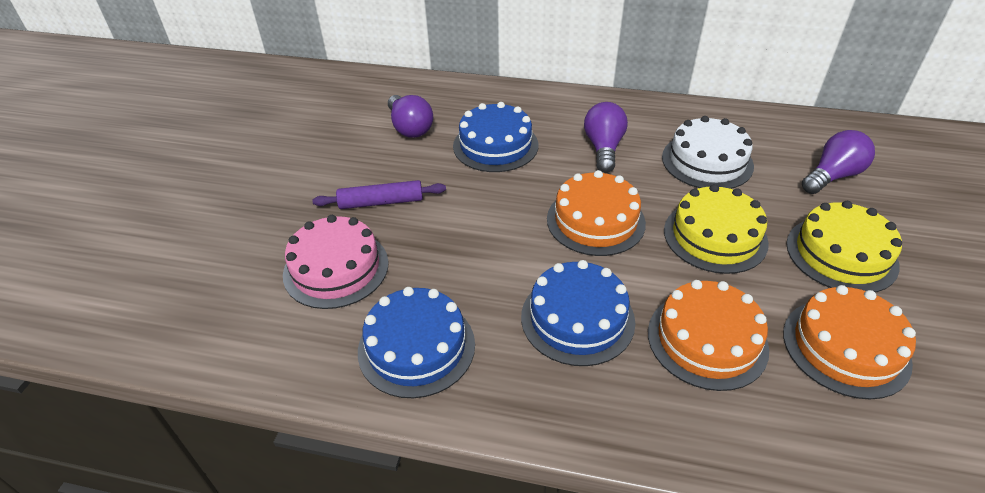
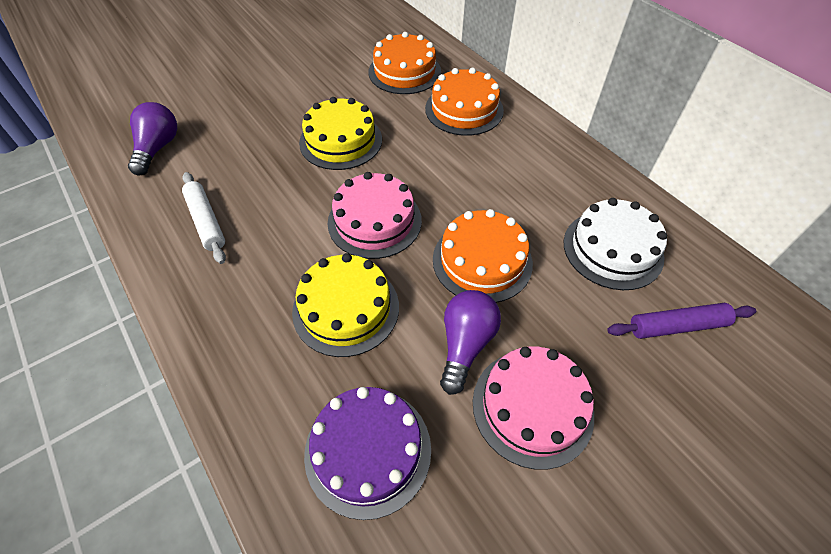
blue cake: [358,287,475,398] [453,102,538,172] [521,260,635,366] = 3 -> none = 0
pink cake: [283,215,389,309] = 1 -> [328,172,422,259] [473,347,594,470] = 2
purple cake: none = 0 -> [304,387,431,520] = 1
purple light bulb: [388,95,433,138] [584,102,628,173] [802,130,875,194] = 3 -> [128,102,177,176] [440,290,501,395] = 2
white rolling pin: none = 0 -> [182,172,226,264] = 1

